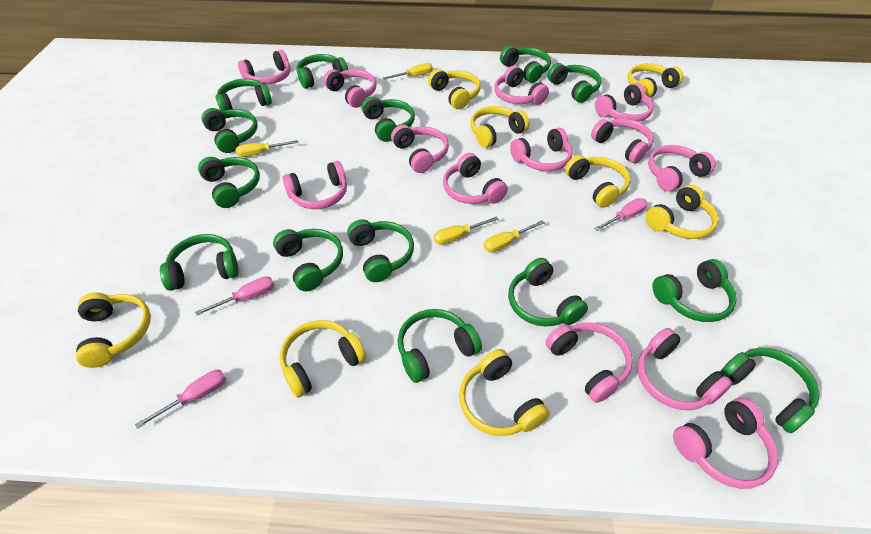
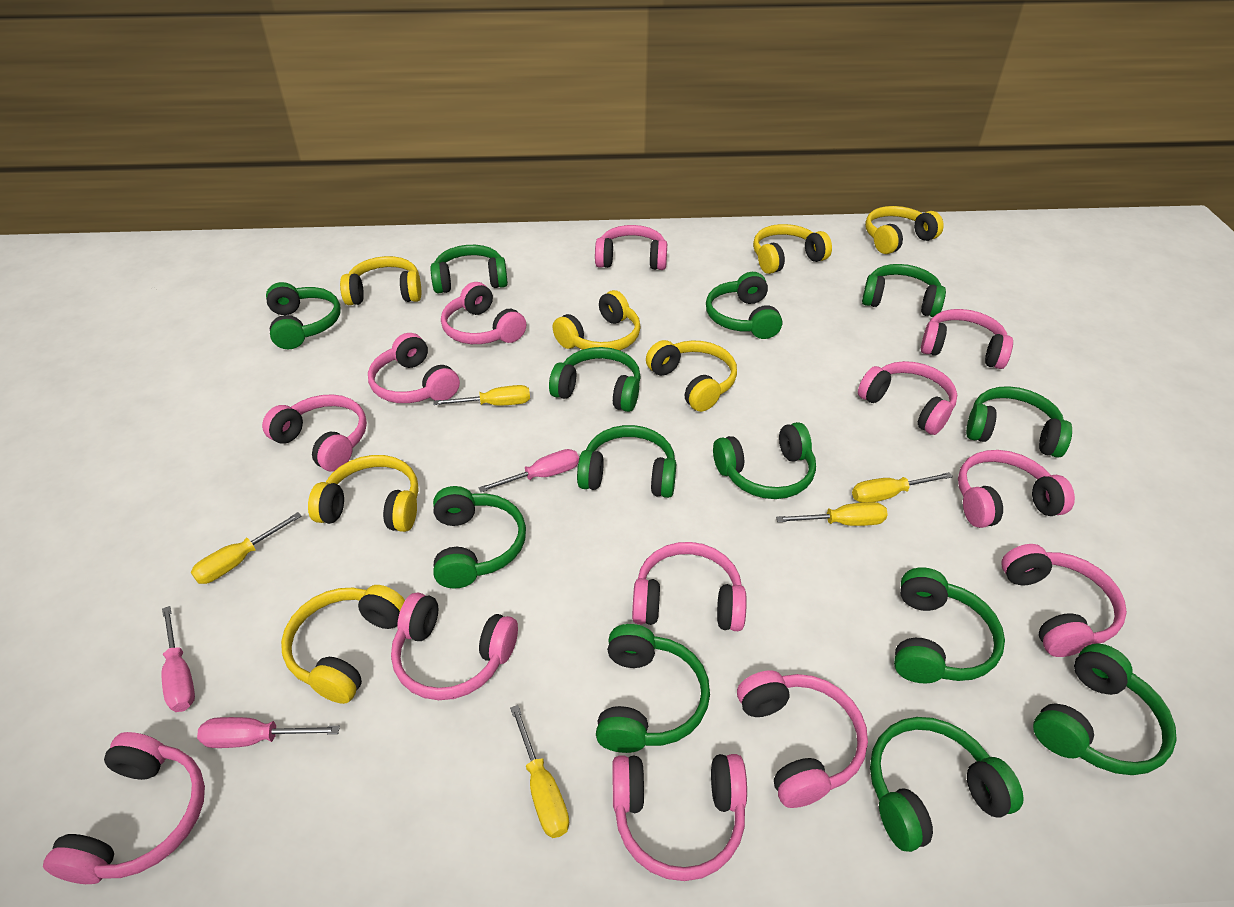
green headphones: [160,234,239,291] [198,157,260,208] [201,108,258,153] [216,79,272,111] [273,229,343,291] [297,54,348,89] [347,219,414,282] [362,97,415,142] [397,309,482,383] [500,46,551,83] [508,258,588,327] [547,63,601,103] [652,259,737,322] [721,348,820,433] = 14 -> [266,282,341,349] [430,245,508,293] [433,486,526,589] [549,347,641,412] [577,425,676,498] [596,624,710,753] [706,272,782,339] [713,422,816,499] [862,264,946,317] [870,717,1024,852] [894,567,1005,683] [966,386,1072,458] [1033,643,1177,775] = 13
yellow headphones: [76,293,151,368] [280,320,366,398] [428,69,481,109] [459,349,550,436] [470,106,530,148] [565,155,630,208] [628,63,683,98] [645,185,719,239] = 8 -> [281,585,405,704] [308,455,418,532] [340,256,421,305] [553,290,641,350] [646,340,737,412] [753,224,832,274] [865,206,944,254] = 7
yellow screwdriver: [236,140,298,157] [383,63,433,80] [434,216,499,245] [484,220,545,253] = 4 -> [191,512,302,584] [433,385,530,406] [510,705,569,838] [776,502,888,526] [852,472,953,503] = 5

